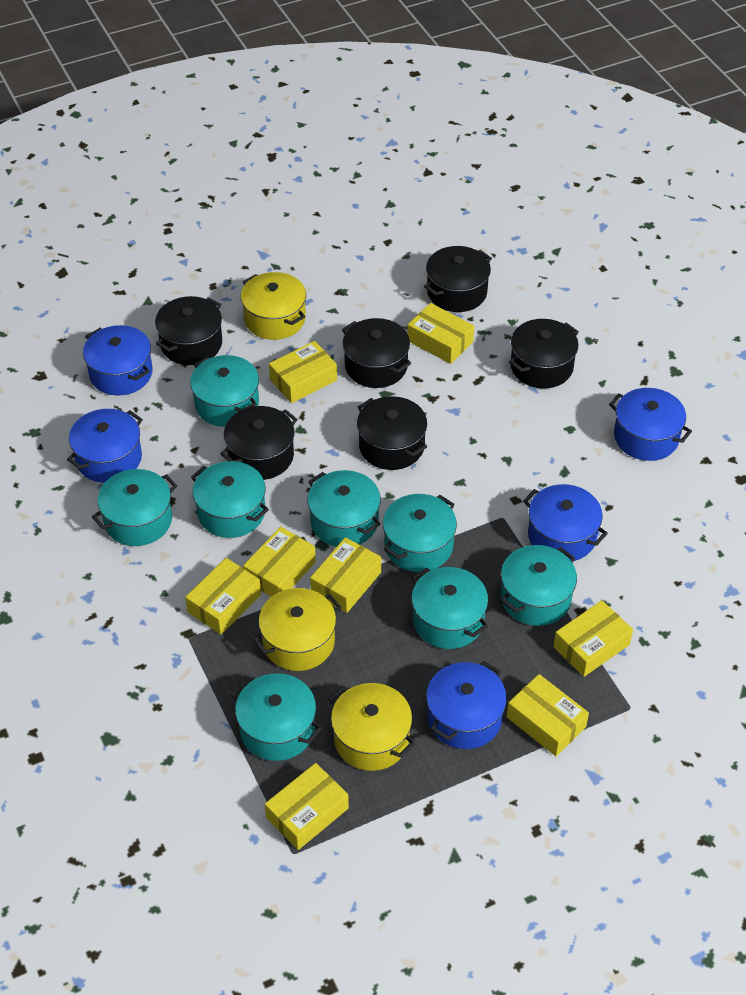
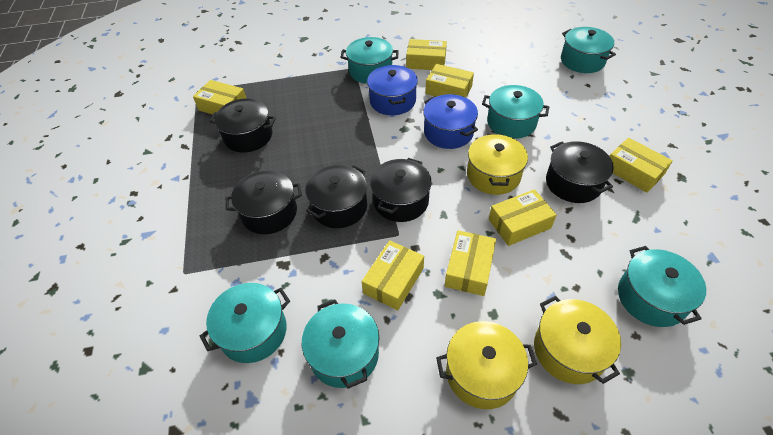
black pot: [155,296,222,365] [221,406,298,480] [342,318,411,388] [357,396,427,470] [424,246,492,312] [509,319,579,389] = 6 -> [210,99,276,152] [226,170,302,234] [305,165,367,228] [370,158,432,222] [546,141,614,203] = 5
blue pot: [67,409,143,483] [83,325,153,396] [426,661,507,749] [523,484,608,561] [609,388,692,461] = 5 -> [367,65,418,115] [423,94,478,149] = 2
turquoise pot: [92,469,177,546] [190,355,259,427] [191,461,269,538] [231,673,322,761] [308,470,381,547] [383,494,457,572] [411,567,488,649] [501,545,577,626] = 8 -> [200,283,290,363] [302,299,379,388] [340,37,399,84] [482,85,549,139] [561,27,616,73] [618,246,706,327] = 6
yellow box: [185,558,261,634] [243,526,316,597] [265,763,349,850] [269,341,337,403] [310,537,381,613] [407,303,474,364] [507,674,589,756] [553,600,633,677] = 8 -> [193,80,247,114] [362,240,424,311] [406,39,447,70] [425,64,474,98] [445,230,496,296] [489,189,557,246] [610,138,673,193] = 7

